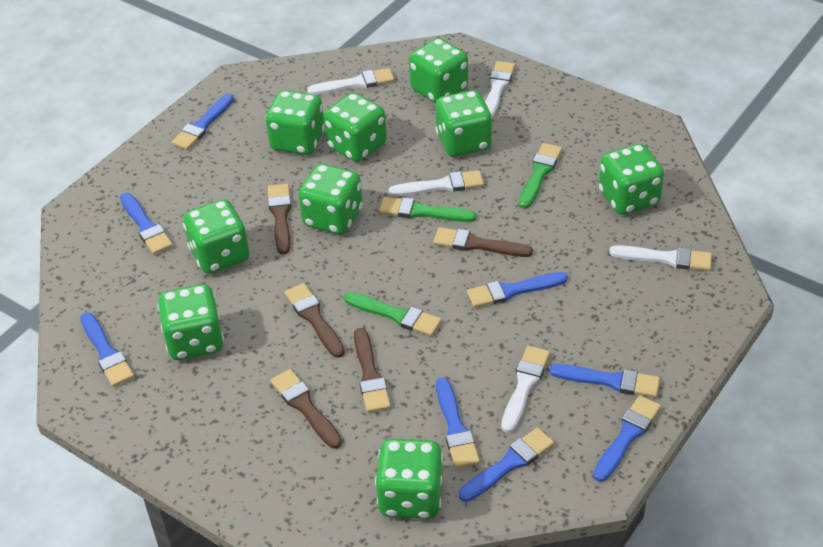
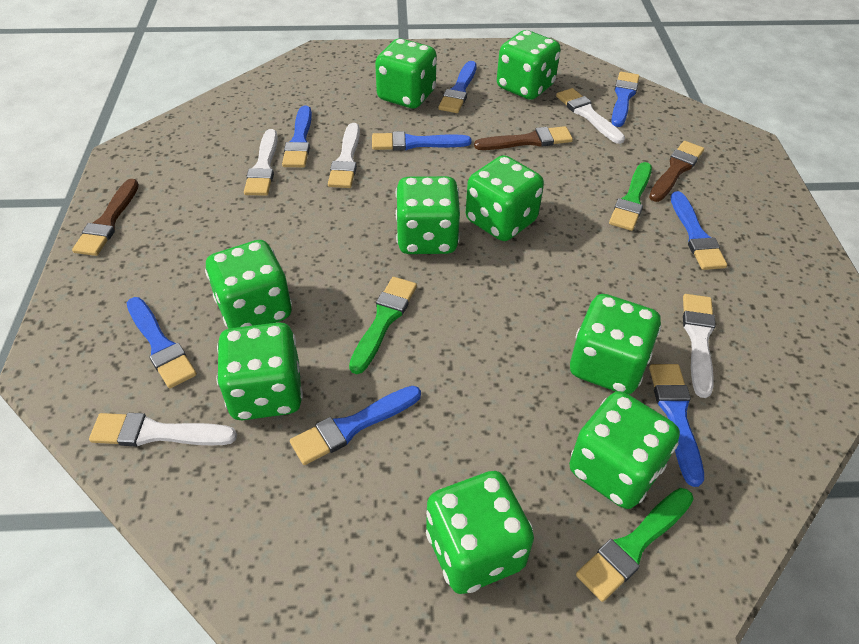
brown brush: [268,184,292,254] [270,369,342,449] [285,283,345,358] [354,328,391,413] [433,227,533,257] = 5 -> [72,179,139,256] [474,126,573,150] [649,141,704,202] = 3

